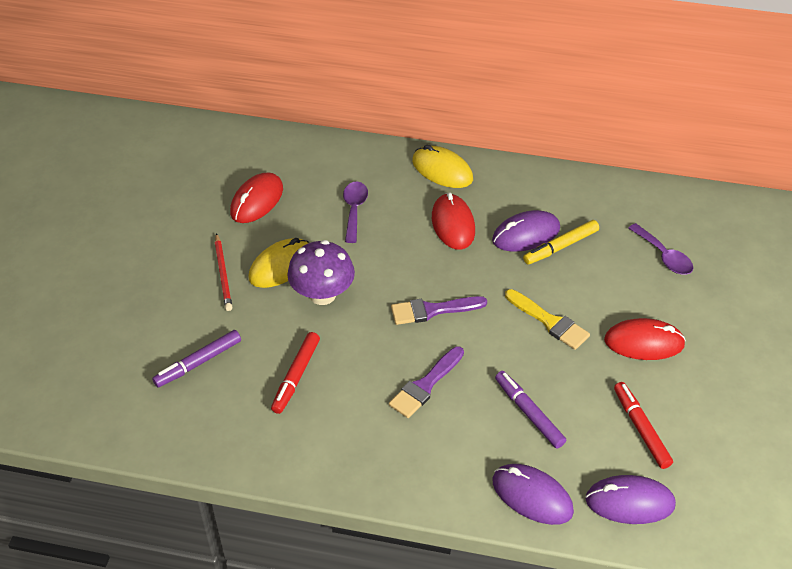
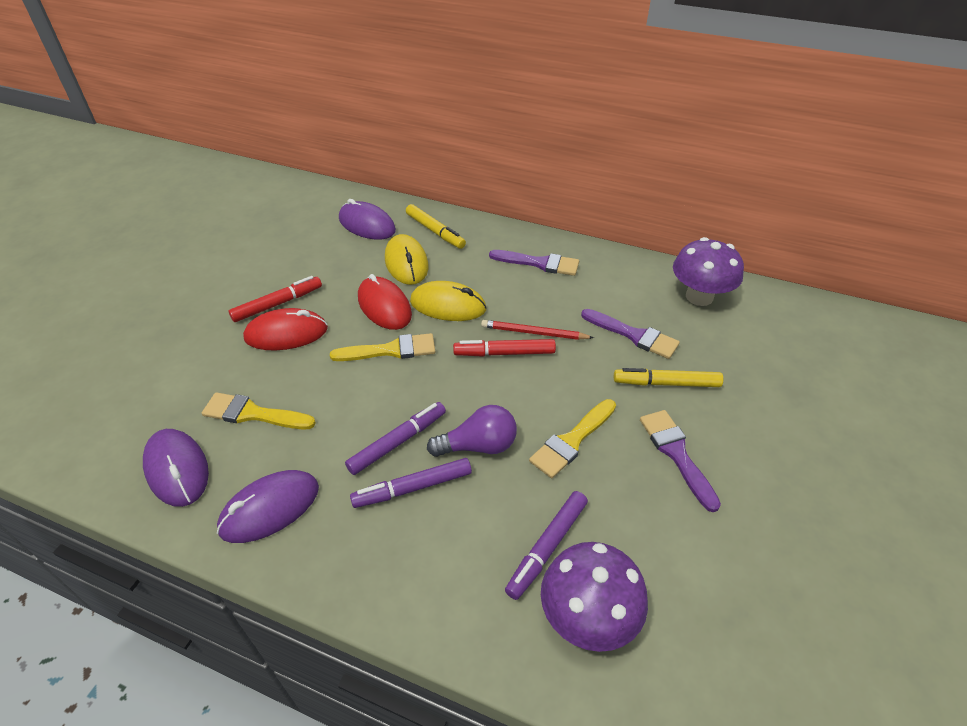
purple brush: [389,346,464,418] [391,296,487,325] = 2 -> [489,250,579,276] [581,309,680,359] [640,410,721,512] = 3
purple light bulb: none = 0 -> [427,405,517,457] = 1
purple marker: [152,330,241,387] [495,371,566,449] = 2 -> [345,402,446,475] [350,458,472,508] [505,491,588,600] = 3
purple mushroom: [287,240,355,305] = 1 -> [541,542,648,652] [673,237,744,306] = 2
purple spoon: [343,182,368,243] [628,223,693,275] = 2 -> none = 0
red mouse: [230,172,283,223] [432,193,475,250] [604,318,686,360] = 3 -> [243,308,328,350] [358,274,412,330] = 2
yellow brush: [505,289,590,350] = 1 -> [202,392,316,429] [330,333,435,361] [529,399,616,478] = 3
yellow marker: [523,220,599,265] = 1 -> [406,204,466,249] [614,368,723,387] = 2

